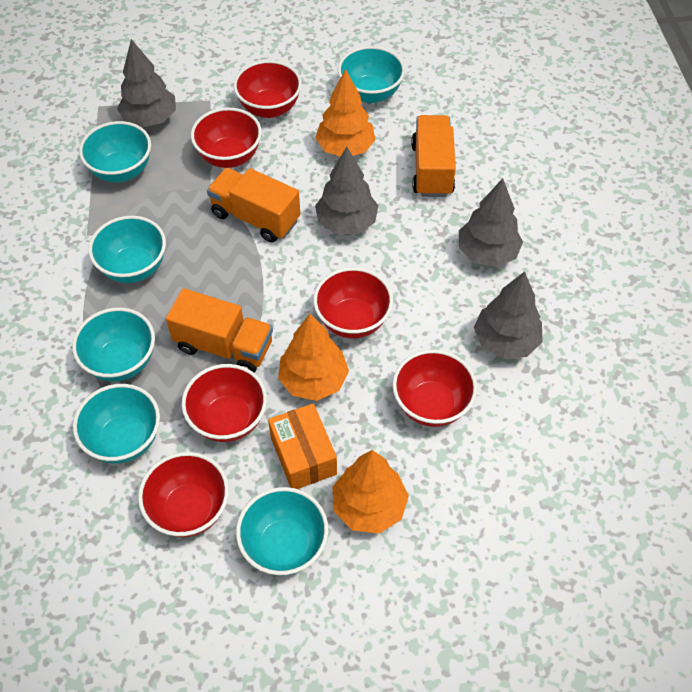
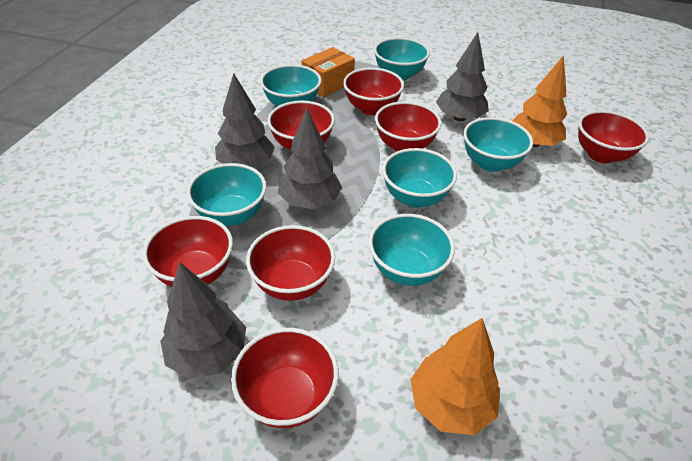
orange tree: [278,314,349,401] [315,69,376,157] [333,450,409,534] = 3 -> [410,318,500,435] [512,55,567,147] = 2
orange truck: [166,288,273,372] [207,168,300,243] [411,115,456,197] = 3 -> none = 0
red bowl: [138,452,229,537] [182,364,267,442] [191,107,262,168] [233,60,302,118] [313,267,393,338] [392,350,477,427] = 6 -> [143,216,233,287] [231,328,339,428] [246,225,335,301] [267,100,335,150] [343,67,404,115] [375,101,442,152] [578,110,649,163] = 7

